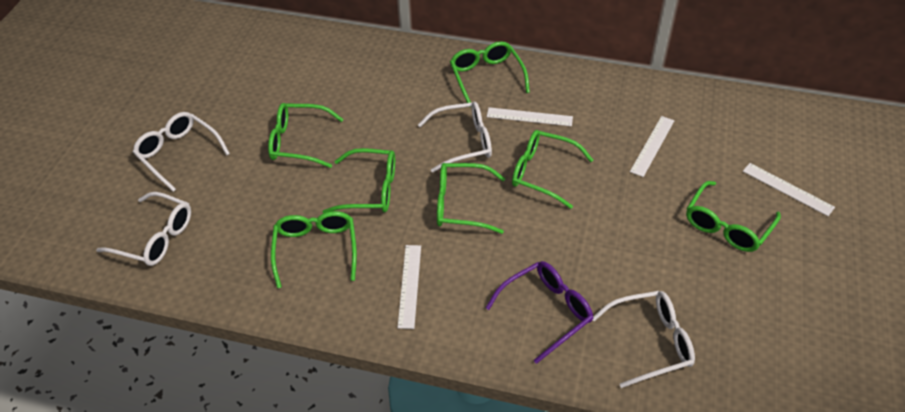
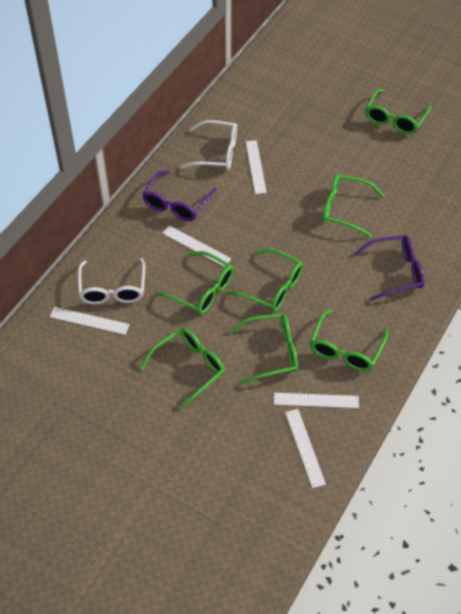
purple glasses: [486,261,593,364] = 1 -> [142,171,217,221] [354,235,425,301] = 2
white glasses: [96,192,191,266] [133,112,230,192] [418,102,492,173] [593,291,695,388] = 4 -> [78,258,145,304] [180,120,237,170] = 2
white ruler: [398,245,421,329] [487,107,573,126] [630,116,675,177] [743,163,835,216] = 4 -> [50,307,130,335] [162,225,231,267] [246,140,267,194] [274,393,359,408] [285,409,326,488] = 5

